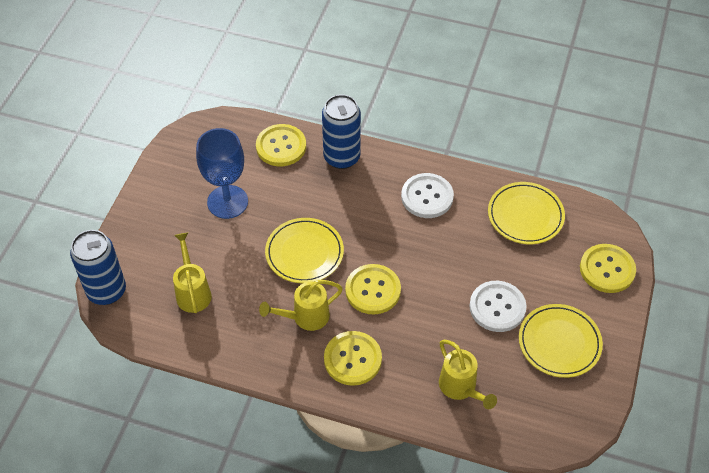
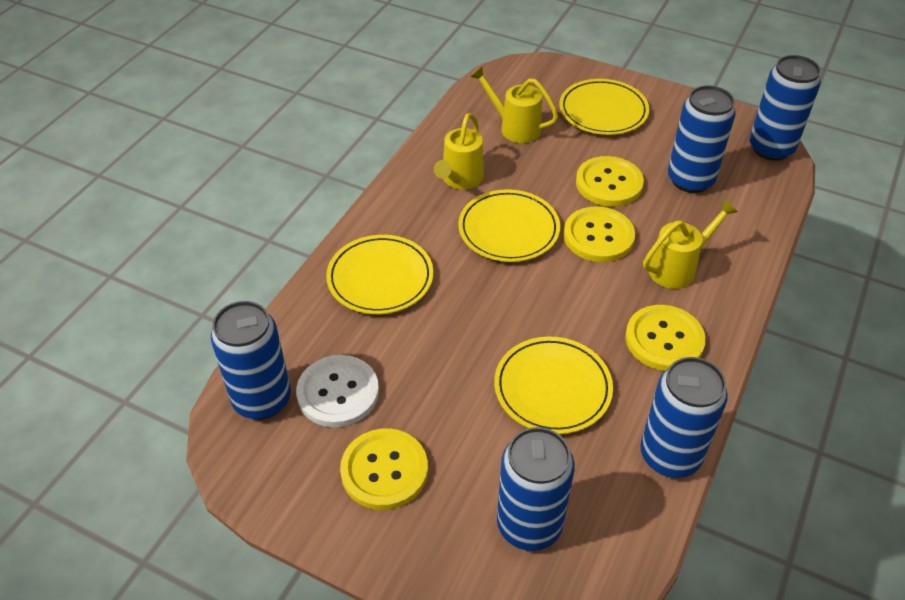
blue can: [70,230,126,305] [322,95,361,169] = 2 -> [211,301,291,420] [497,427,575,551] [640,357,728,478] [668,85,736,193] [749,55,821,161] = 5
blue goblet: [196,128,248,219] = 1 -> none = 0
white button: [401,173,454,218] [469,281,526,332] = 2 -> [296,355,379,427] = 1
yellow plate: [265,218,344,283] [488,182,565,244] [519,304,603,378] = 3 -> [326,235,433,314] [458,189,560,262] [494,337,613,434] [559,79,649,135] = 4

